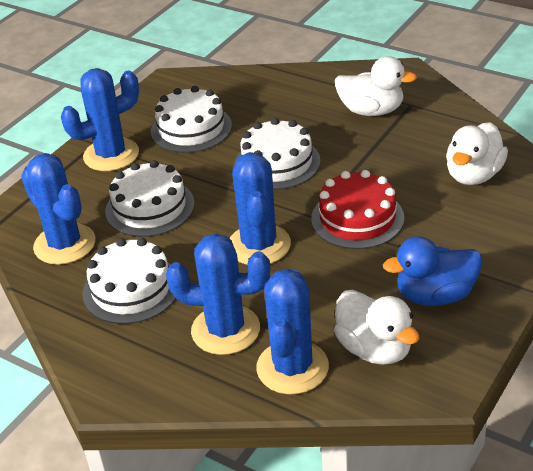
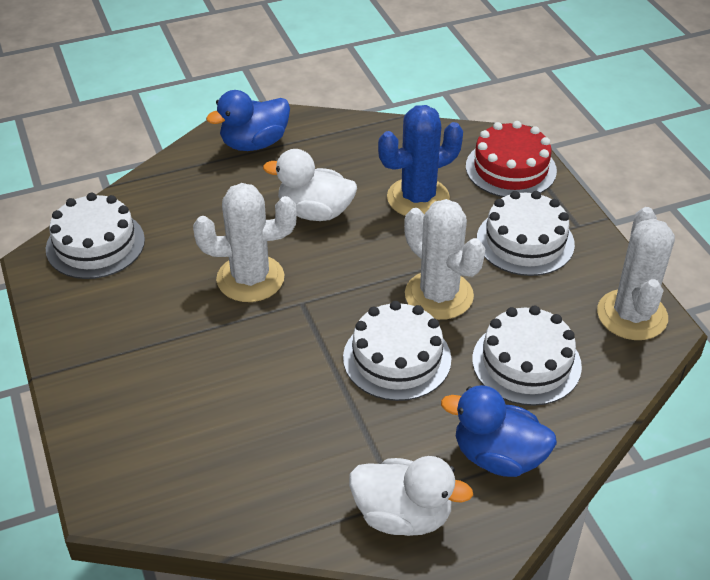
blue cactus: [21,153,96,265] [61,68,139,171] [166,233,270,355] [229,152,291,265] [256,269,329,394] = 5 -> [378,105,463,216] = 1
blue duck: [383,236,482,306] = 1 -> [206,90,290,151] [441,385,557,477] = 2
white cactus: none = 0 -> [193,183,297,302] [404,199,486,320] [597,207,675,340] = 3
white duck: [334,290,420,365] [335,56,417,116] [446,122,508,185] = 3 -> [263,149,357,221] [349,456,473,536] = 2

